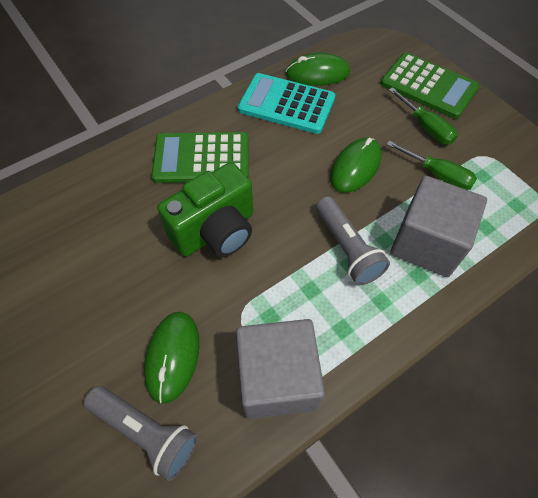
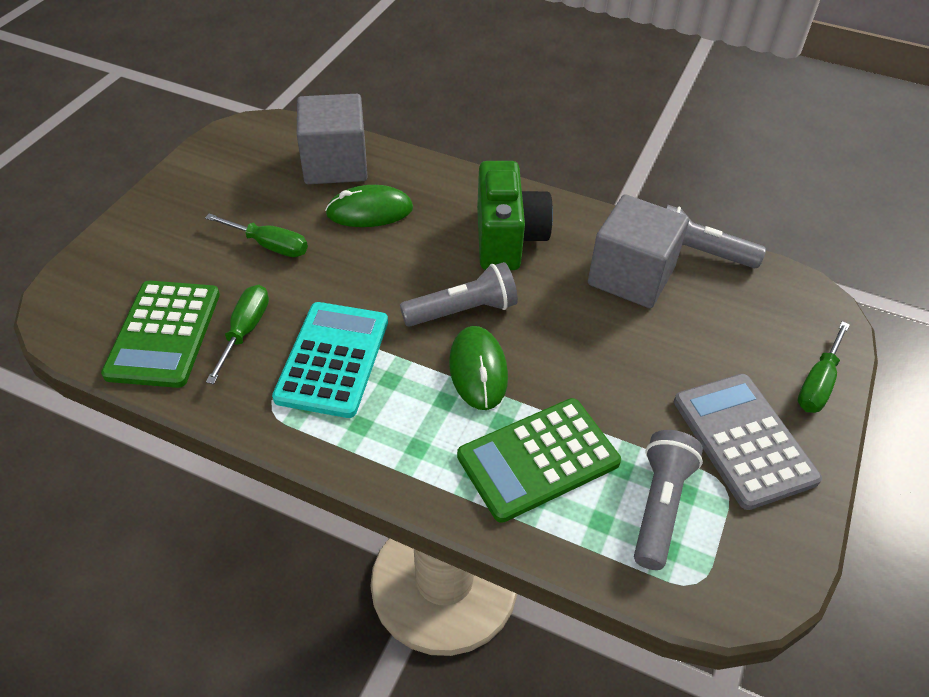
green mouse: [144,312,199,404] [286,53,350,86] [330,138,382,193] = 3 -> [325,185,413,227] [449,326,508,410] = 2
green screwdriver: [386,141,477,190] [389,87,458,145] = 2 -> [205,213,308,257] [206,285,269,384] [798,321,850,413] = 3
grey calculator: none = 0 -> [674,374,822,510] = 1
grey flashlight: [84,386,197,481] [316,197,390,285] = 2 -> [400,262,518,327] [634,430,703,570] [666,205,766,268] = 3

